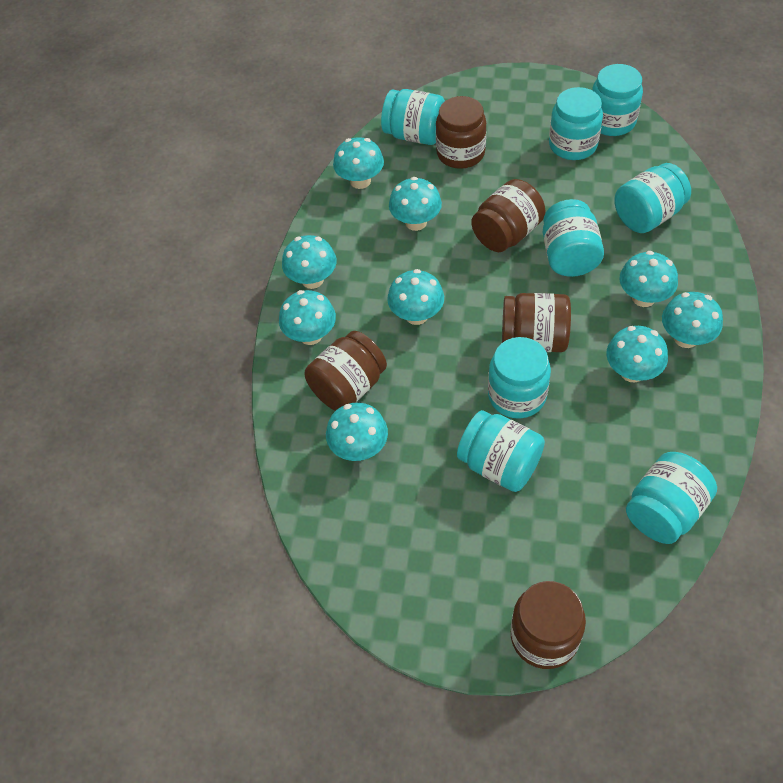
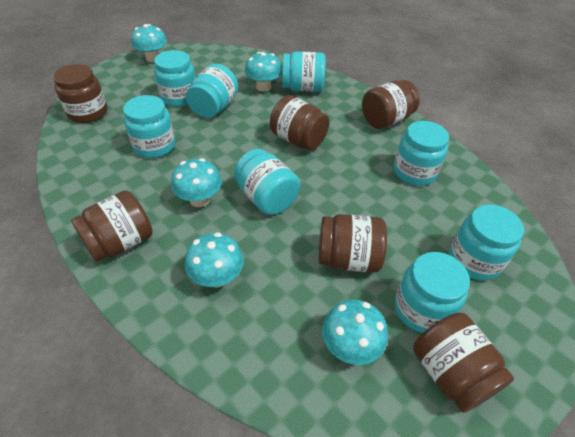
brown jar: [305,331,387,411] [436,96,486,169] [471,179,546,252] [502,293,571,352] [511,581,586,669] = 5 -> [53,64,107,123] [71,191,153,262] [270,95,329,150] [319,214,387,273] [362,80,420,129] [413,313,514,413] = 6
turquoise mushroom: [279,290,336,345] [282,235,337,289] [326,403,388,461] [333,137,384,189] [387,269,444,325] [389,177,442,231] [606,326,668,382] [619,251,678,307] [662,292,723,348] = 9 -> [131,24,167,62] [171,158,222,207] [185,232,244,288] [245,52,282,92] [322,300,388,365] = 5

